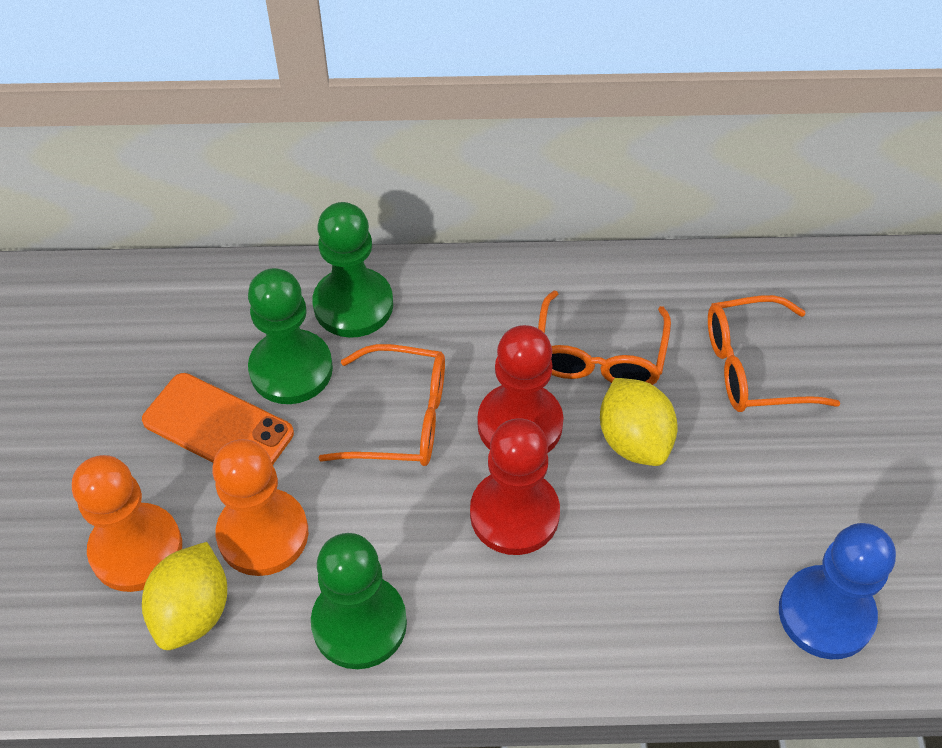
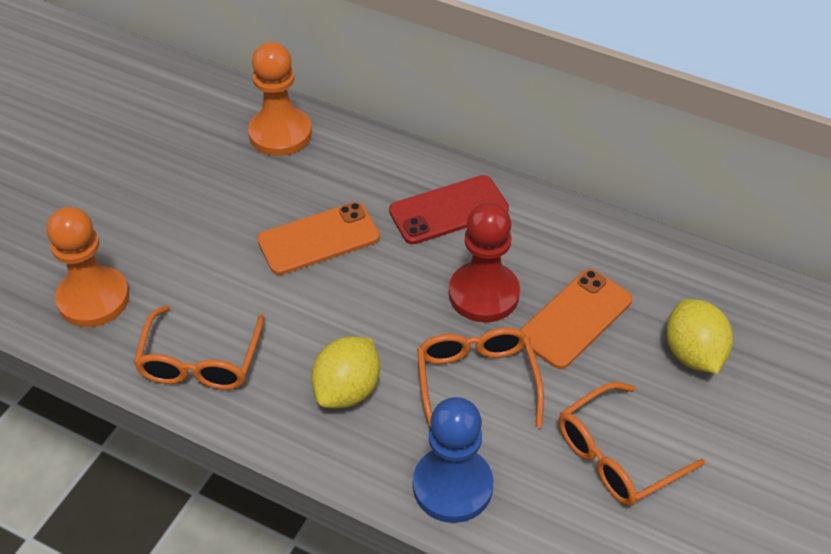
green pawn: [248,268,333,404] [311,533,407,669] [312,202,393,338] = 3 -> none = 0
orange phone: [142,373,294,465] = 1 -> [257,202,380,275] [520,269,632,369] = 2
red pawn: [470,418,560,555] [477,325,563,454] = 2 -> [449,202,520,322] = 1
red phone: none = 0 -> [389,175,509,244] = 1

